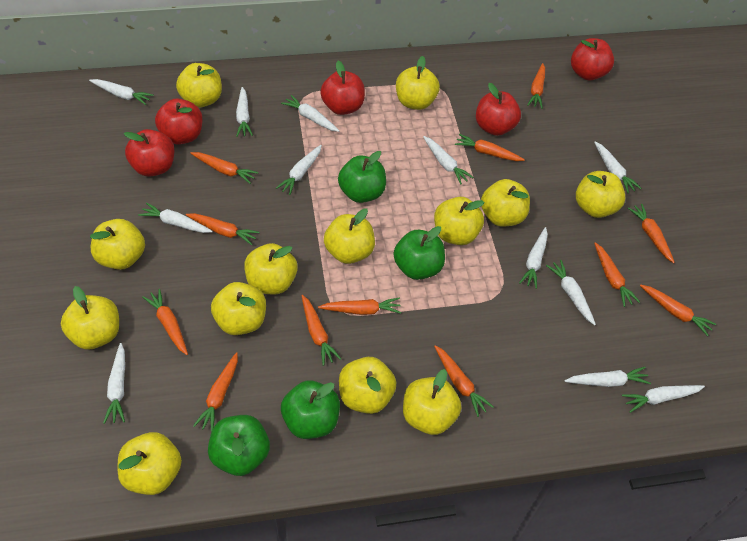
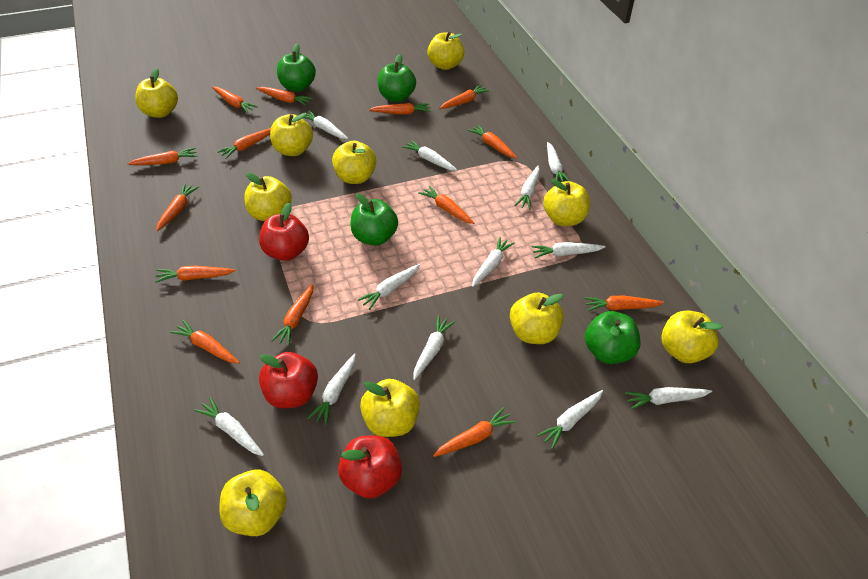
orange carrot: [142,289,188,355] [186,213,260,245] [191,152,258,184] [193,352,238,432] [302,295,341,366] [318,297,401,315] [434,345,494,417] [455,134,525,161] [527,63,545,108] [594,242,640,307] [628,204,675,263] [640,284,716,336] = 12 -> [127,148,197,165] [155,266,236,283] [156,184,199,231] [170,320,240,364] [212,87,258,113] [217,128,271,159] [256,87,313,106] [271,284,313,346] [369,103,431,115] [418,186,474,224] [433,407,516,457] [440,85,490,109] [468,125,517,159] [584,296,664,311] = 14
red apple: [124,129,175,177] [155,99,203,145] [320,60,365,115] [476,83,521,136] [571,38,614,80] = 5 -> [259,203,309,261] [259,352,318,408] [338,436,402,499] = 3
yellow apple: [61,286,119,350] [90,219,145,270] [118,432,182,495] [176,63,222,107] [211,282,266,335] [244,243,297,295] [324,208,375,264] [339,357,396,414] [396,56,440,110] [403,369,461,435] [434,197,485,245] [481,179,530,227] [576,171,626,218] = 13 -> [135,68,178,118] [219,470,287,536] [244,173,292,221] [270,113,313,156] [332,141,376,184] [360,379,420,437] [427,32,464,70] [510,293,564,344] [544,179,590,226] [661,310,723,363] = 10

